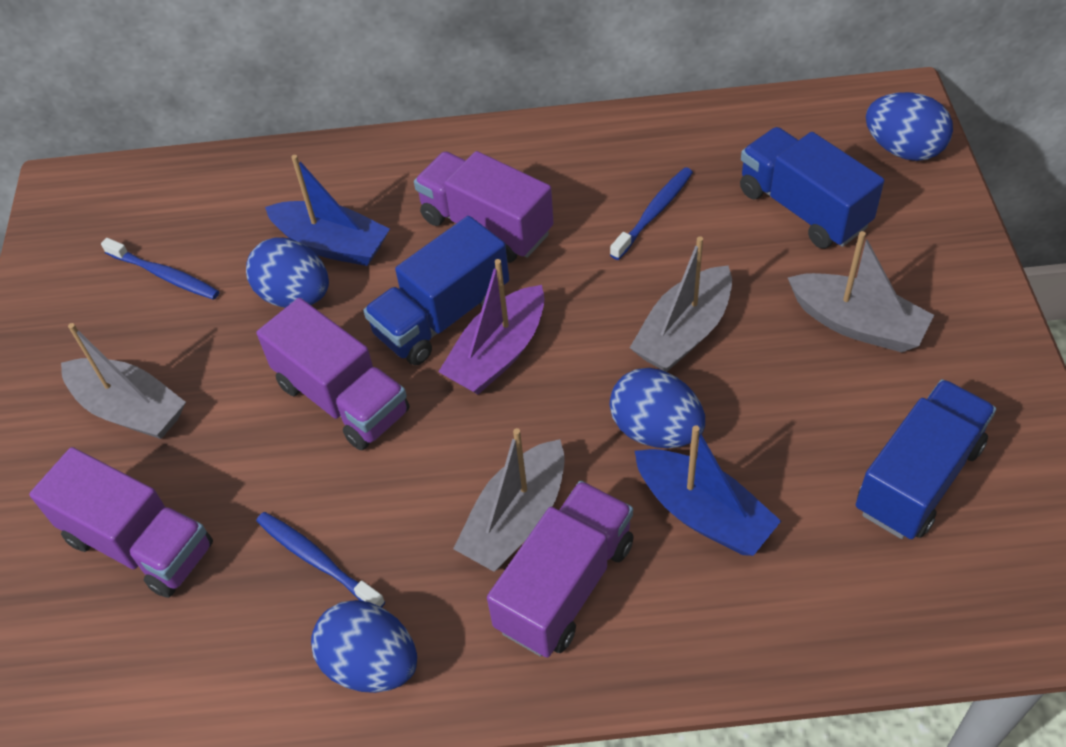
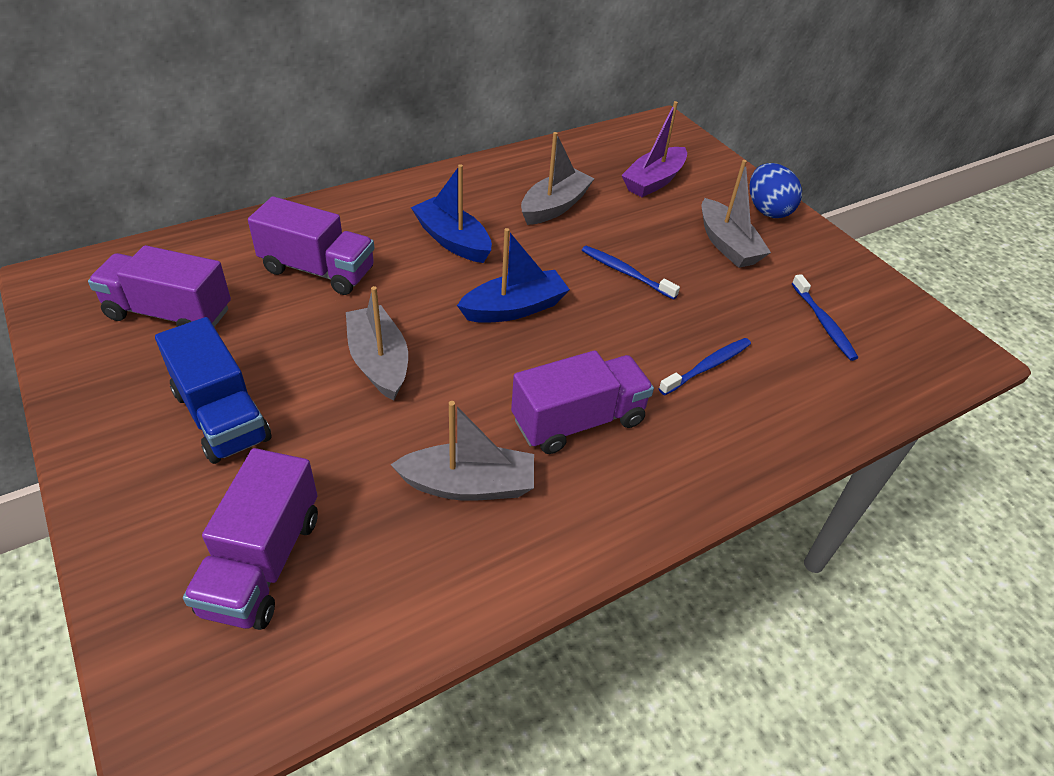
blue egg: [246,237,329,308] [311,600,417,693] [610,368,705,448] [866,92,953,161] = 4 -> [749,163,802,218] = 1
blue truck: [363,216,509,366] [740,127,884,249] [856,379,996,539] = 3 -> [155,317,271,464] = 1

